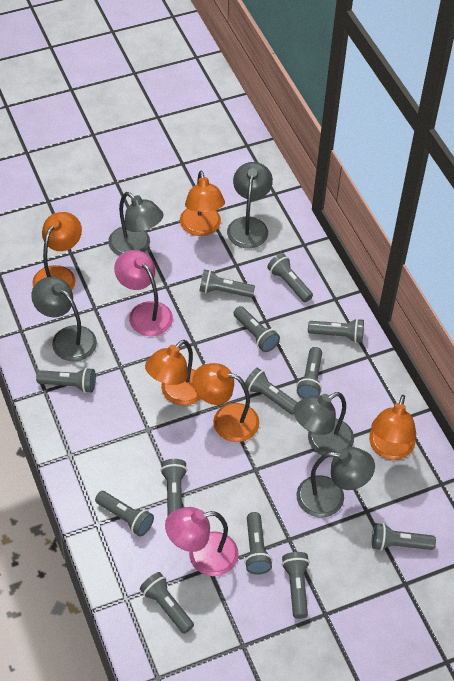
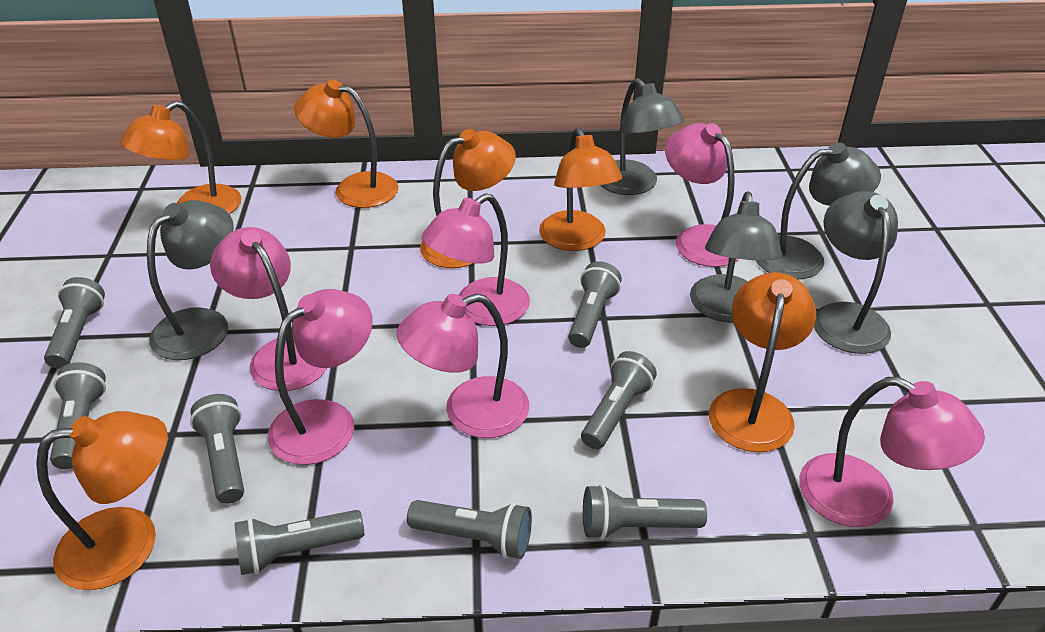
grey flashlight: [36,367,96,393] [95,491,154,537] [140,572,194,634] [160,459,187,515] [199,269,255,297] [233,306,280,352] [244,512,273,574] [245,368,298,414] [267,253,313,302] [282,552,310,619] [297,347,322,399] [308,318,364,343] [372,523,436,551] = 13 -> [44,277,105,369] [50,362,106,469] [190,394,244,504] [234,510,364,575] [407,500,532,559] [568,261,622,348] [581,351,657,449] [583,484,707,540] = 8
orange lamp: [32,212,82,290] [145,340,201,405] [180,170,225,236] [193,363,259,442] [369,395,416,460] = 5 -> [36,411,168,590] [120,101,241,214] [294,80,398,208] [420,129,516,268] [539,128,622,251] [709,272,816,452] = 6
pink lamp: [114,250,173,336] [165,507,239,576] = 2 -> [210,227,327,391] [268,289,373,465] [397,294,529,438] [422,193,530,326] [665,123,739,267] [799,377,985,527] = 6

